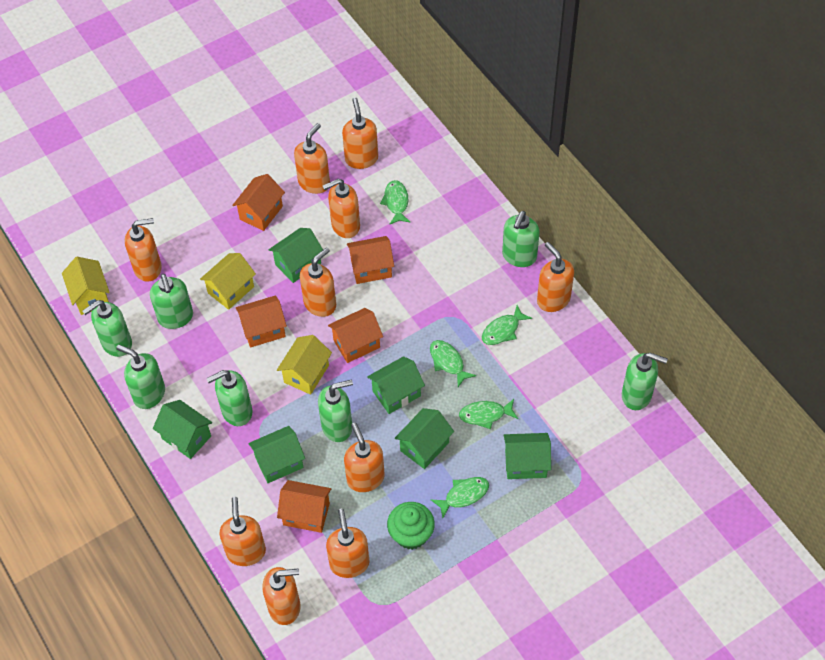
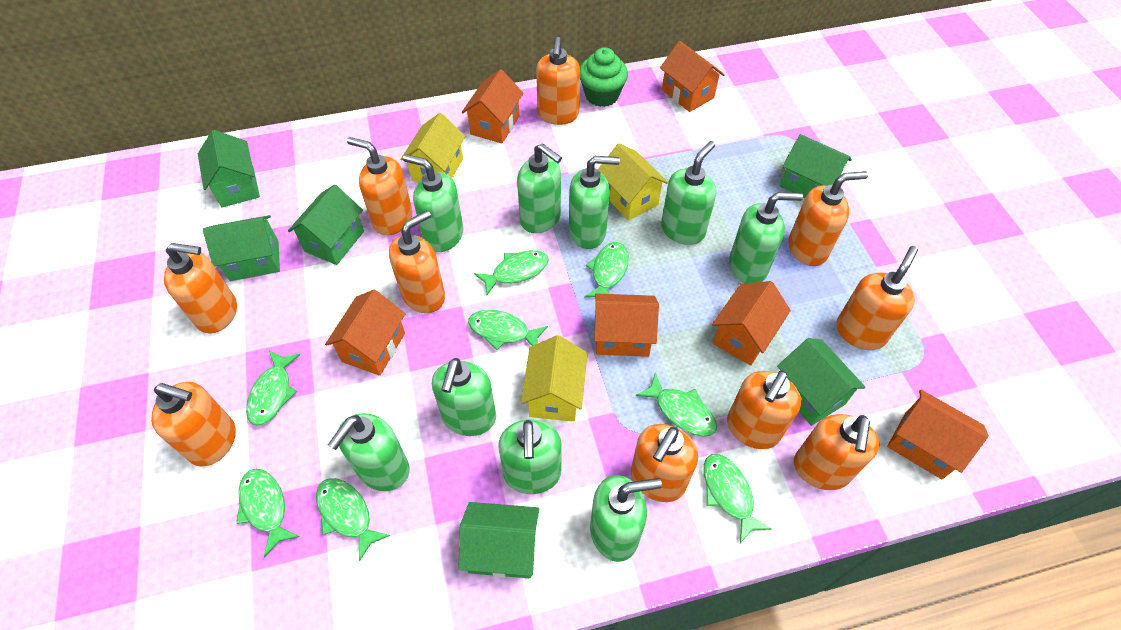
green fish: [380,180,411,225] [430,340,476,387] [431,477,489,518] [459,399,518,429] [482,305,532,345] = 5 -> [236,469,300,557] [246,351,300,426] [316,478,390,562] [468,310,548,350] [474,250,549,295] [584,242,629,298] [636,373,717,437] [704,454,772,543] = 8
green soap dispenser: [83,300,132,357] [116,345,165,409] [150,274,193,329] [206,370,252,426] [318,380,353,442] [502,211,540,267] [622,353,668,410] = 7 -> [328,413,410,491] [403,154,464,252] [432,358,496,436] [498,419,561,494] [517,143,562,233] [569,156,620,249] [590,475,662,562] [661,141,716,245] [729,192,803,283] = 9
orange house: [232,174,285,231] [236,295,287,348] [277,480,331,533] [328,308,383,363] [347,236,394,284] = 5 -> [325,289,406,376] [462,69,524,143] [594,293,659,357] [660,41,725,112] [712,281,791,365] [887,389,989,479] = 6

